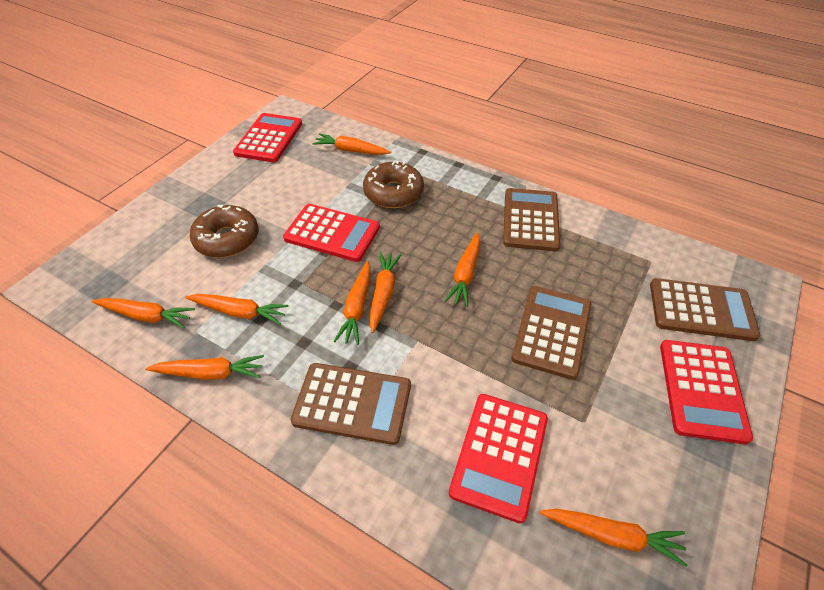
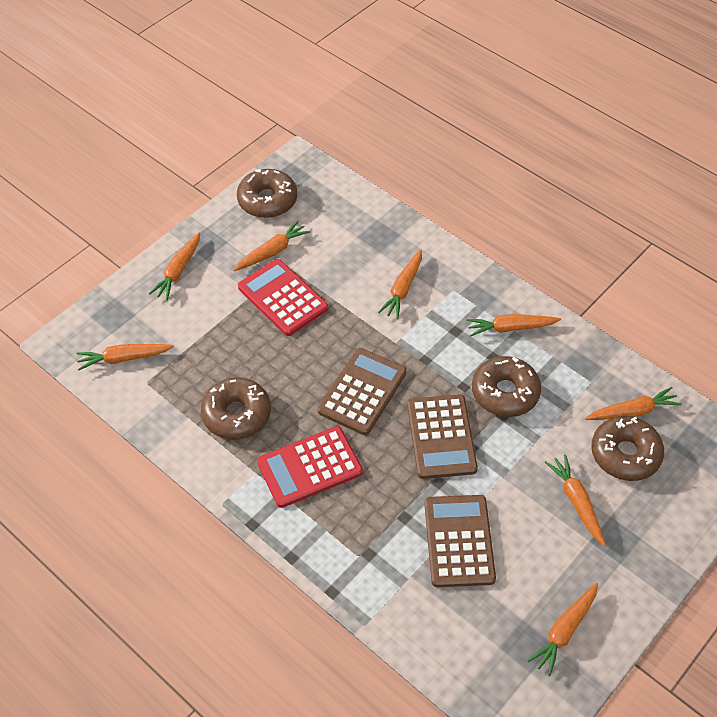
brown calculator: [291,363,411,445] [503,188,560,251] [511,286,591,380] [650,278,760,341] = 4 -> [318,348,407,435] [407,394,478,479] [424,495,496,587] = 3
brown donut: [190,205,258,258] [363,161,424,208] = 2 -> [201,377,271,440] [237,169,297,218] [472,356,541,417] [591,416,664,481] = 4
red calculator: [233,113,302,162] [283,204,380,262] [449,394,548,523] [660,340,753,445] = 4 -> [238,259,328,336] [257,426,363,508] = 2

